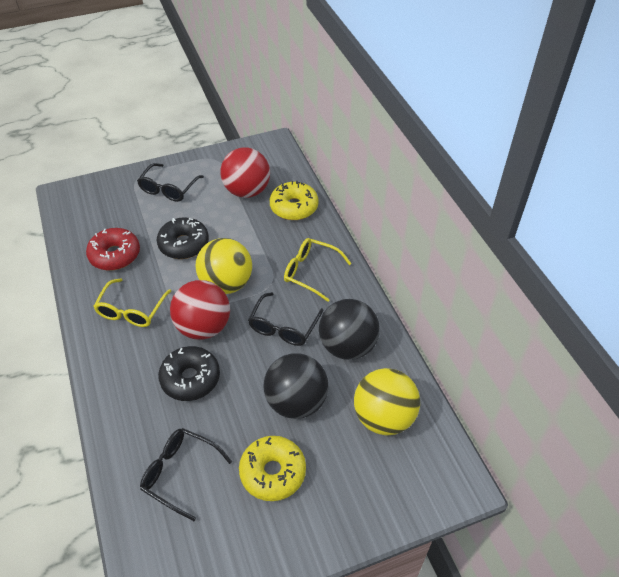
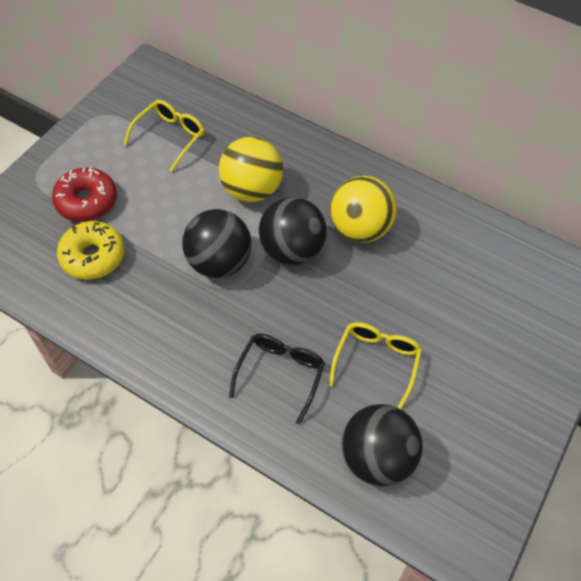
black ball: [264,353,329,419] [319,299,380,360] = 2 -> [182,209,252,278] [259,197,327,265] [342,404,423,486] = 3
black donut: [157,217,209,259] [158,346,220,401] = 2 -> none = 0
black glasses: [137,163,204,202] [140,428,232,521] [248,292,323,346] = 3 -> [229,334,325,425] = 1
red ball: [170,280,230,340] [220,148,270,198] = 2 -> none = 0
yellow donut: [239,436,306,501] [270,181,319,220] = 2 -> [57,221,125,280] = 1

